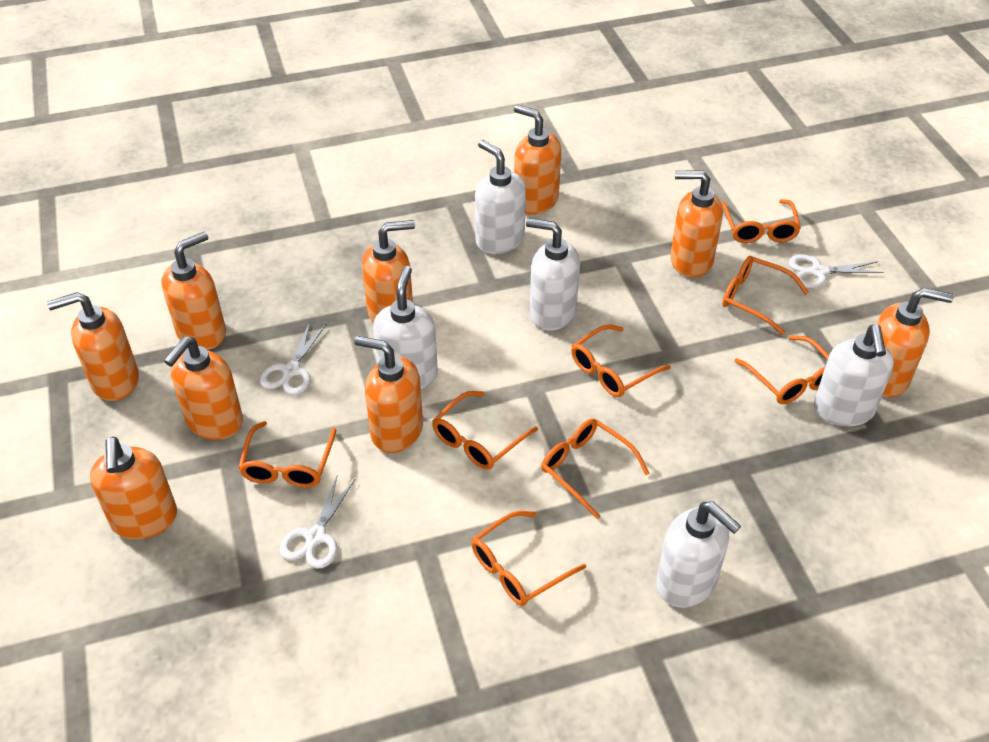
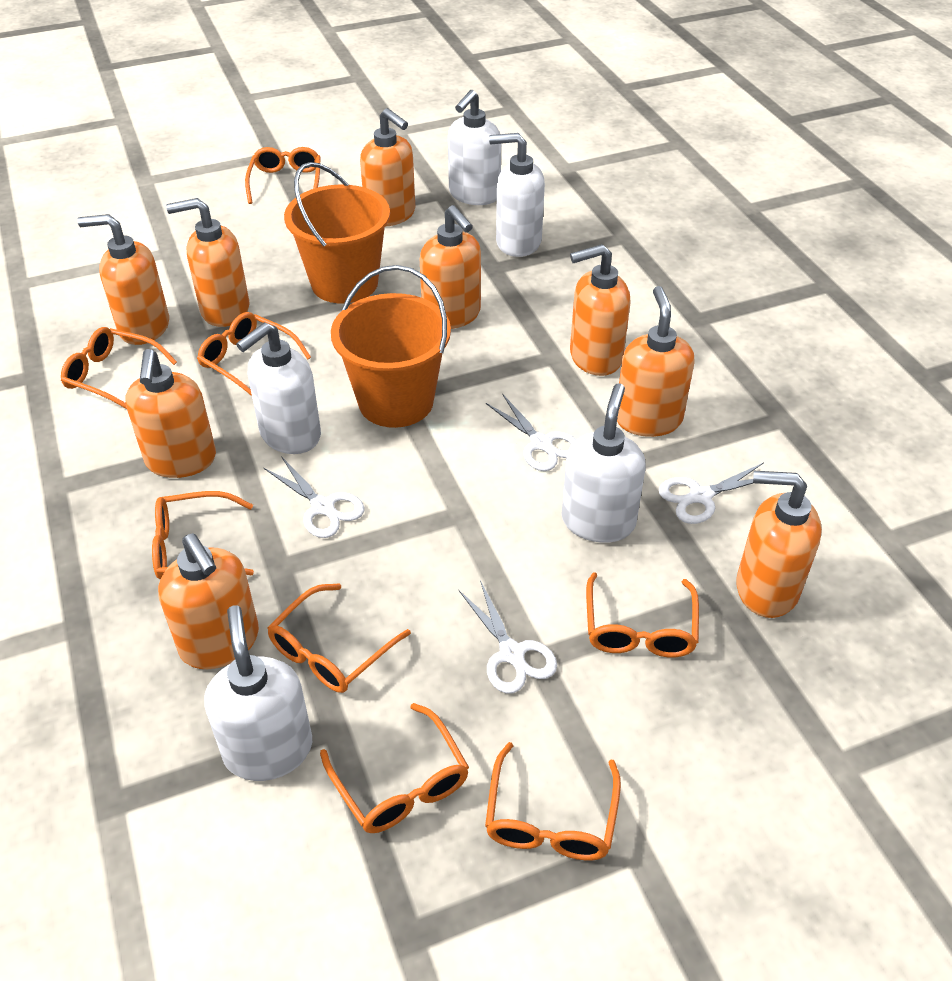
orange bucket: none = 0 -> [284,162,390,304] [331,265,451,428] = 2
white scissors: [260,322,326,395] [280,476,355,569] [789,255,883,288] = 3 -> [264,456,364,538] [459,580,557,694] [486,394,577,471] [659,463,764,524] = 4

